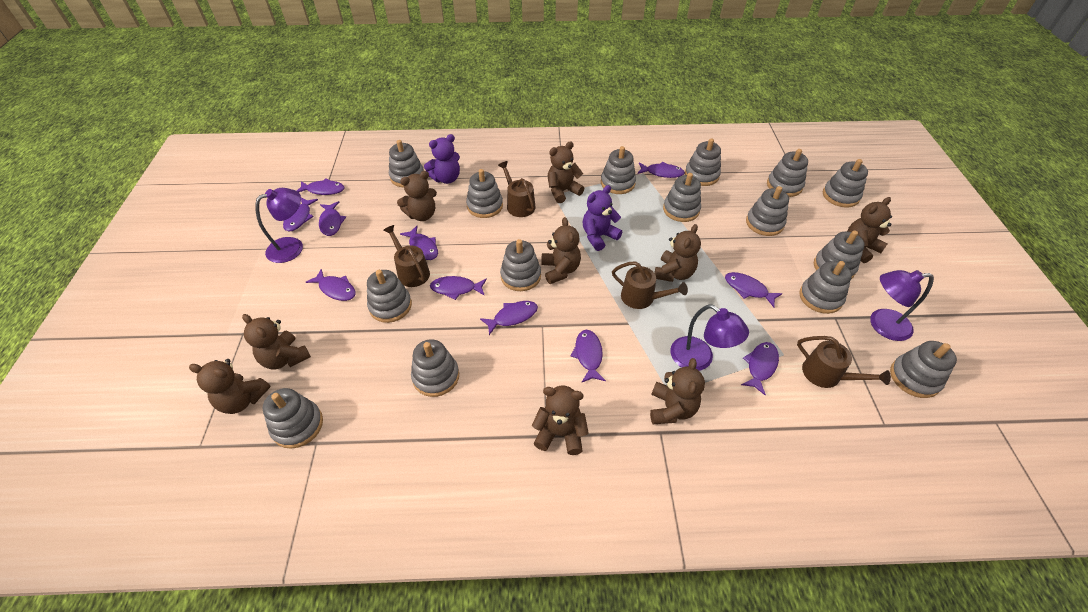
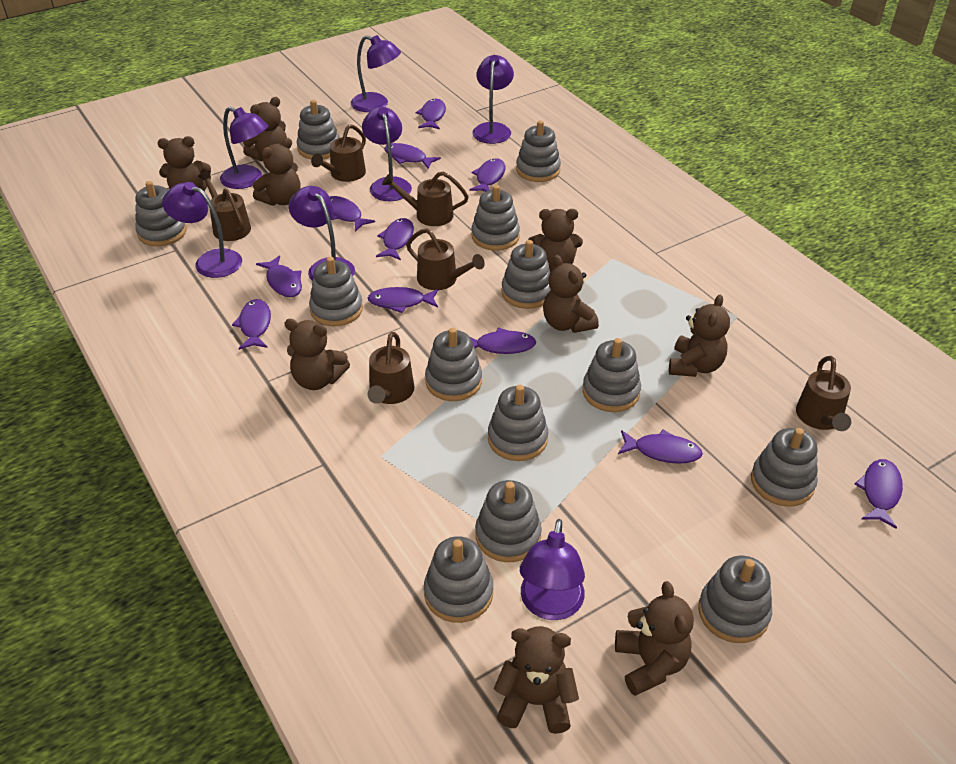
brown watering can: [384,225,430,287] [498,161,535,217] [612,261,688,309] [797,336,891,388] = 4 -> [198,171,251,241] [311,124,366,182] [368,332,414,404] [382,171,469,226] [406,228,485,290] [796,356,851,431] = 6
grey stacking toy: [263,388,323,449] [367,270,412,323] [389,140,424,187] [411,339,459,397] [466,169,503,218] [500,239,541,291] [601,146,636,194] [663,173,701,222] [685,138,721,186] [746,186,789,236] [767,149,808,197] [799,261,852,314] [814,230,865,279] [823,159,868,208] [890,341,957,398] = 15 -> [135,181,186,246] [297,100,340,159] [309,257,363,326] [424,536,493,623] [425,328,482,401] [472,185,520,251] [475,480,542,562] [488,385,548,461] [501,240,551,309] [516,121,561,182] [583,338,641,412] [698,556,772,643] [751,428,818,507] = 13
purple lamp: [255,188,303,263] [670,304,749,371] [870,270,934,341] = 3 -> [162,182,242,278] [220,107,268,189] [289,186,355,281] [351,35,401,112] [362,107,412,201] [472,55,514,144] [520,519,585,620] = 7
purple teddy bear: [424,134,460,184] [583,185,622,251] = 2 -> none = 0

